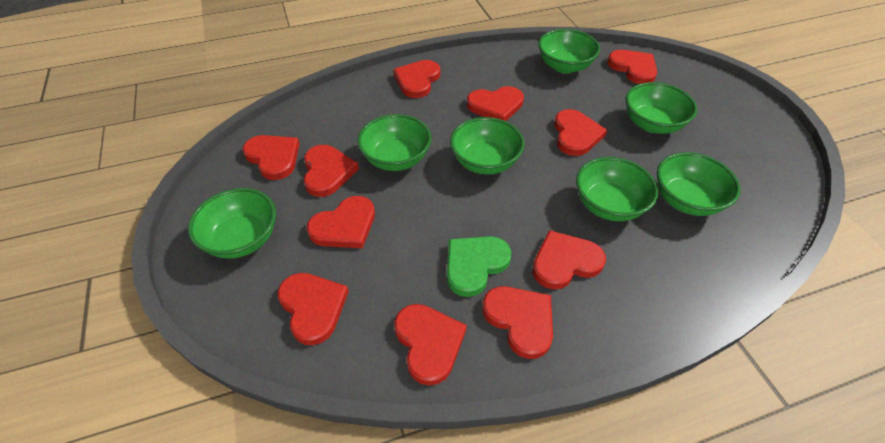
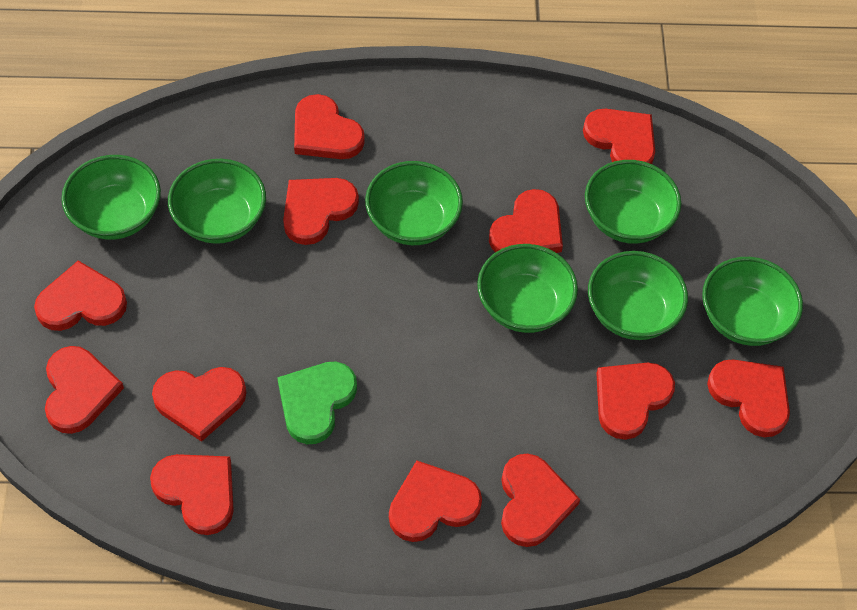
red heart: [242,135,300,180] [277,273,349,345] [303,145,359,197] [306,196,375,248] [393,60,440,98] [394,304,467,386] [467,86,524,121] [482,286,553,359] [532,230,606,290] [554,109,607,156] [607,50,657,84] = 11 -> [34,261,127,331] [45,346,124,434] [150,454,234,535] [152,367,246,442] [283,178,359,245] [294,94,365,159] [389,460,482,542] [489,189,563,253] [501,453,580,547] [583,109,655,164] [596,363,675,440] [707,359,790,437] = 12

